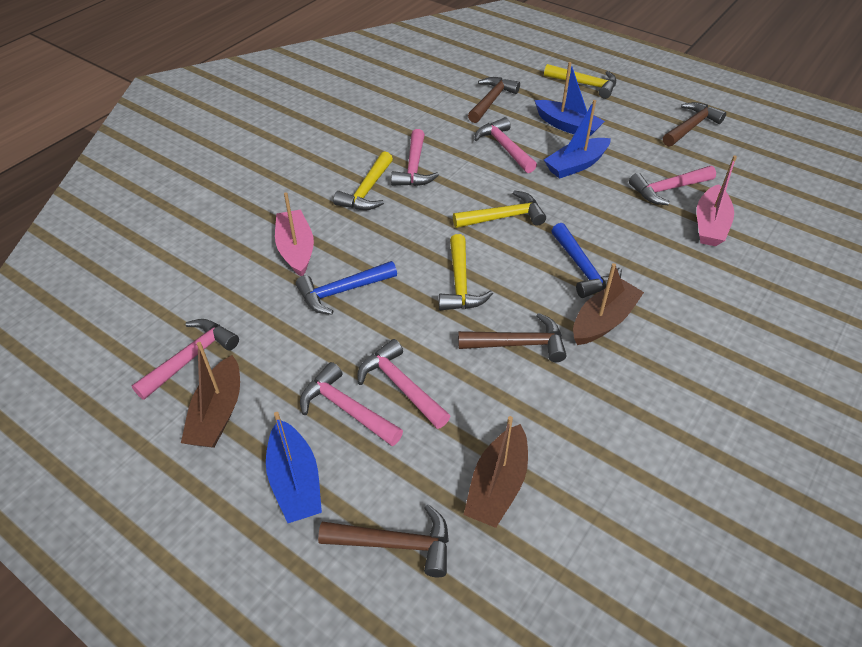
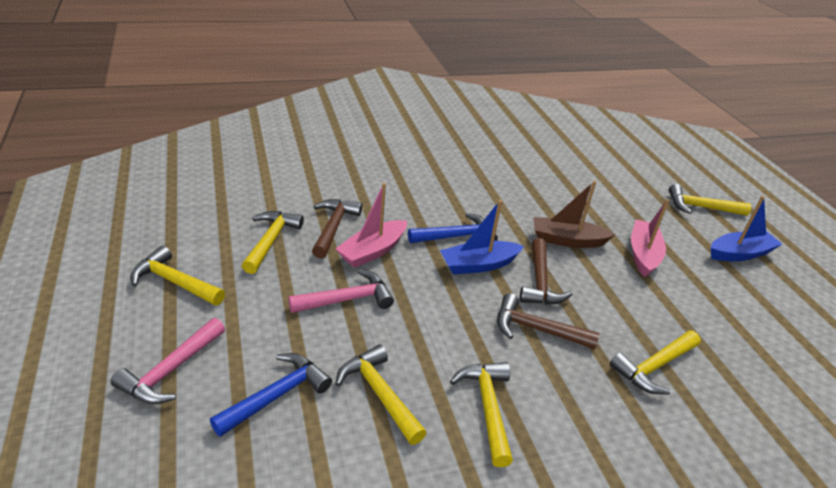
blue boat: [266,412,322,523] [535,62,605,137] [544,100,611,179] = 3 -> [440,200,524,274] [711,196,782,261] = 2
brown boat: [181,342,240,448] [464,416,528,528] [573,263,644,345] = 3 -> [533,181,616,248] = 1
brown hammer: [318,505,449,577] [458,313,567,362] [468,77,520,123] [663,102,726,147] = 4 -> [312,199,362,259] [497,293,599,349] [520,238,573,305] = 3
pink hammer: [131,319,239,400] [300,362,403,446] [358,339,450,429] [391,129,439,186] [474,117,537,173] [629,166,716,205] = 6 -> [111,318,225,404] [288,269,394,313] = 2
yellow hammer: [333,151,393,210] [439,234,493,310] [453,190,546,228] [544,64,616,99] = 4 -> [130,246,225,305] [242,211,304,274] [336,345,426,445] [450,362,513,467] [610,330,701,395] [669,184,751,216] = 6

